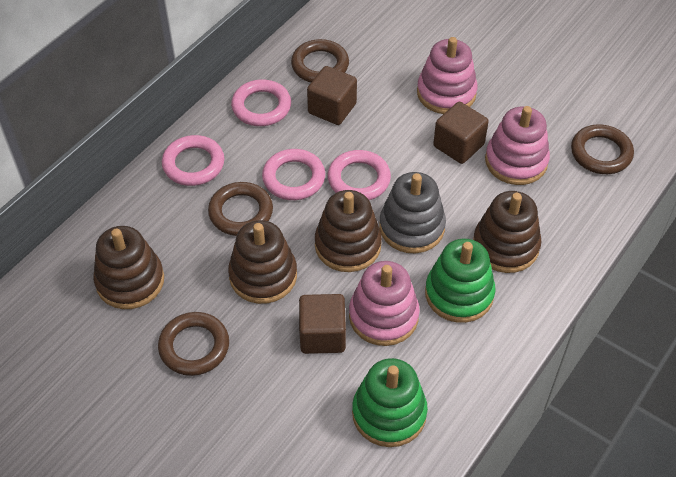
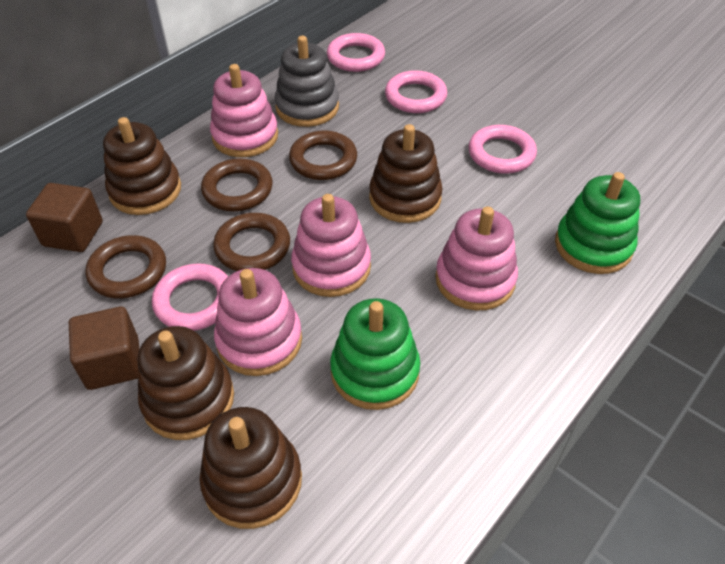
brown cube: [299,294,346,354] [307,66,357,125] [433,102,489,164] = 3 -> [26,183,103,252] [69,307,140,390] = 2
pink stacking toy: [349,261,420,346] [417,37,477,114] [485,106,550,185] = 3 -> [210,64,278,157] [214,268,302,376] [291,194,371,297] [435,206,518,310] = 4

